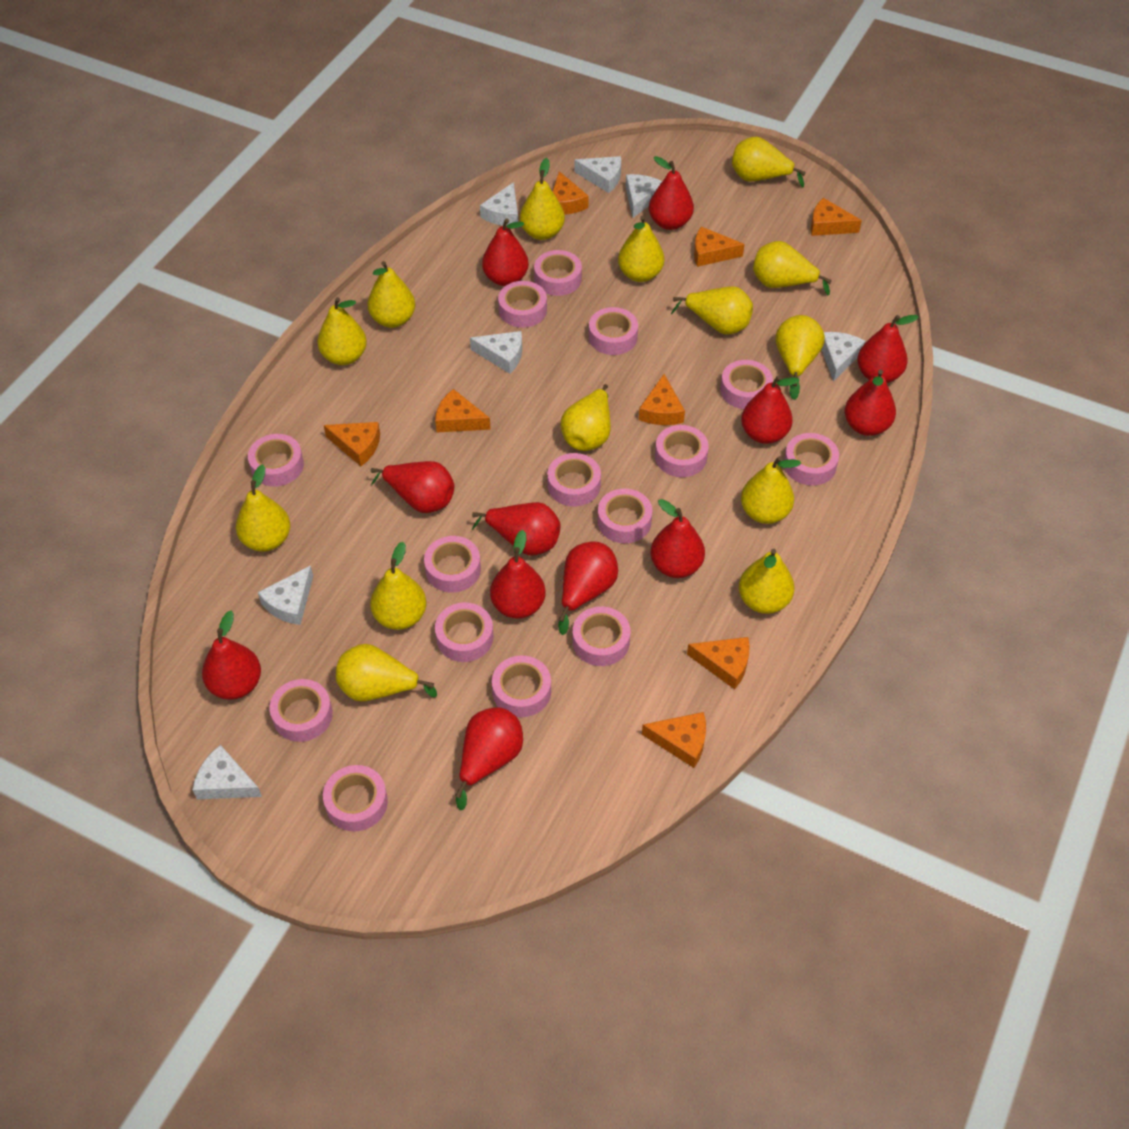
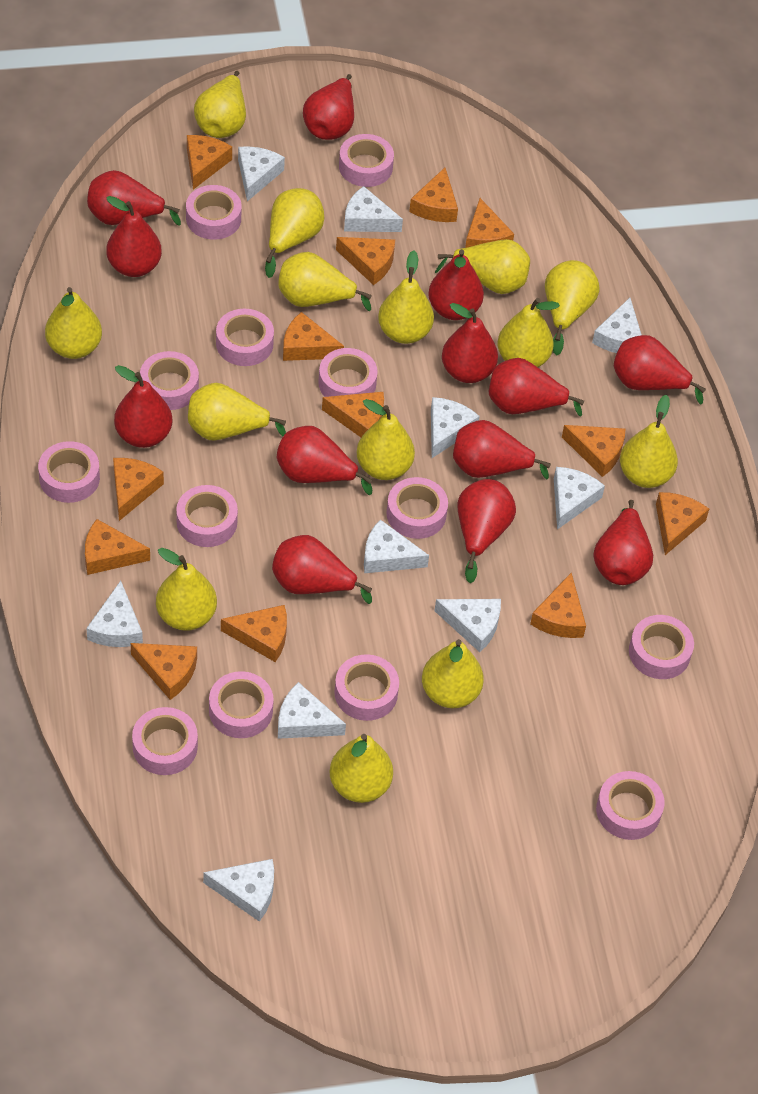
orange cheese: [324,422,380,466] [435,389,491,432] [553,171,589,215] [639,374,685,425] [642,712,706,768] [687,637,750,689] [694,227,745,267] [811,198,862,236] = 8 -> [85,519,150,575] [113,458,164,521] [131,643,197,700] [187,135,232,190] [221,605,287,662] [283,312,344,361] [322,392,384,437] [336,237,395,285] [409,168,458,222] [465,198,514,248] [530,573,586,638] [562,425,625,477] [656,492,709,555] = 13
pink tape: [248,434,304,486] [270,679,333,742] [323,765,388,831] [424,536,481,593] [435,602,494,662] [492,655,551,717] [498,281,547,328] [534,250,582,296] [547,453,601,507] [573,606,630,666] [589,307,638,355] [598,489,652,543] [655,425,709,477] [720,360,773,409] [784,433,839,485] = 15 -> [38,441,100,503] [132,707,198,775] [140,351,199,410] [176,485,238,547] [186,185,242,240] [209,671,274,738] [216,309,274,366] [318,348,378,397] [334,654,399,721] [339,134,394,187] [386,477,448,539] [596,771,664,840] [629,615,694,679] = 13
red pear: [202,611,261,700] [371,461,454,513] [455,707,523,810] [472,502,560,556] [482,218,529,286] [490,530,546,619] [558,541,618,635] [649,156,694,230] [650,499,705,578] [741,376,800,444] [845,370,896,436] [857,315,919,383] = 12 -> [87,170,181,226] [106,196,162,277] [114,365,172,448] [272,535,372,604] [277,426,372,495] [303,74,354,140] [428,249,484,320] [442,303,498,383] [453,420,551,479] [457,479,516,583] [489,358,584,417] [593,500,653,585] [614,335,706,405] = 13
white cheese: [193,745,262,799] [258,565,313,625] [470,331,522,374] [480,182,518,226] [574,156,621,193] [626,174,662,218] [821,332,865,382] = 7 -> [86,581,143,647] [203,859,274,922] [238,146,285,201] [278,682,346,739] [344,186,403,232] [364,519,429,573] [431,397,480,458] [434,599,501,652] [554,467,605,530] [592,298,642,353] = 10

